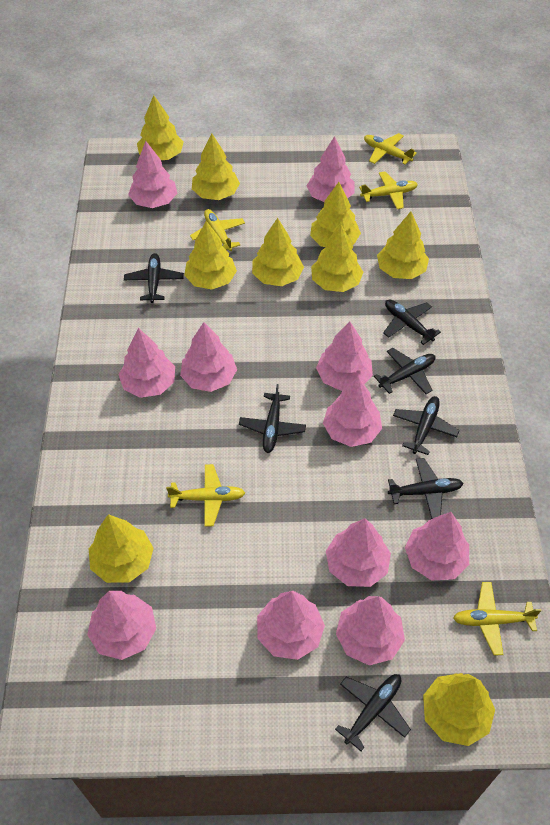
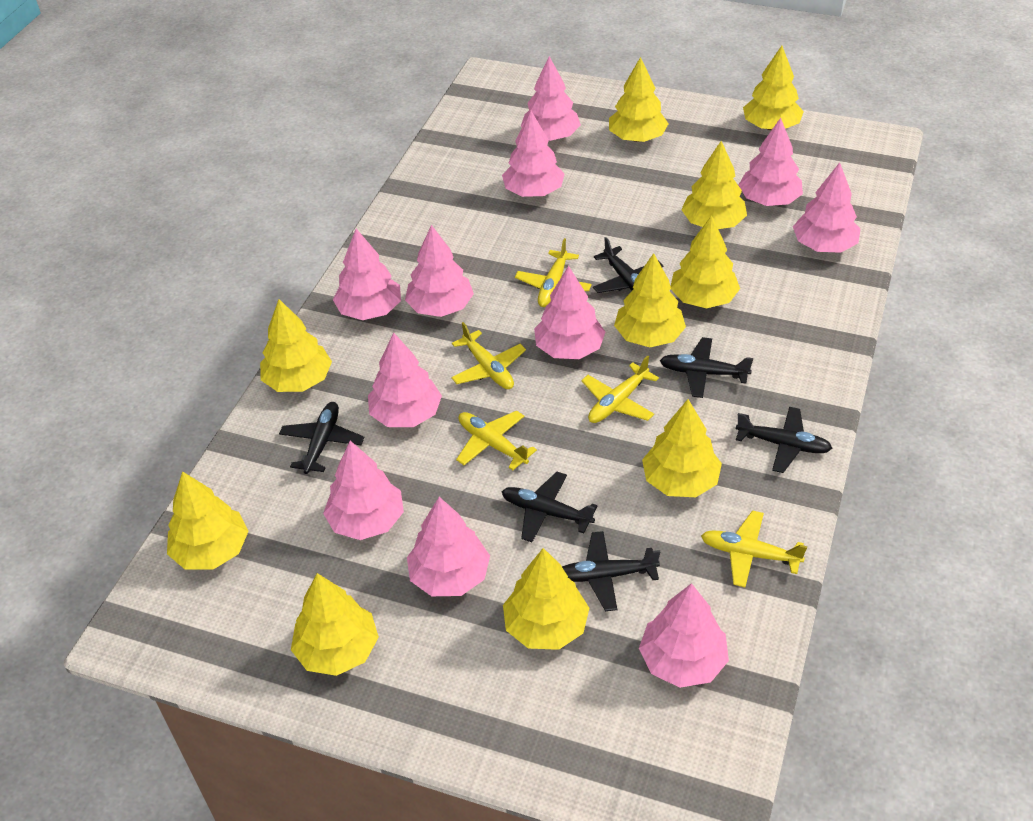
black plane: [124,253,184,303] [239,384,306,453] [335,674,411,751] [374,348,435,394] [383,300,441,345] [388,458,463,519] [393,396,460,455] = 7 -> [279,402,364,474] [501,472,597,542] [562,531,660,611] [593,237,664,293] [660,337,753,398] [736,407,832,473] = 6
yellow tree: [89,514,154,583] [137,95,184,160] [184,221,237,290] [192,134,240,200] [252,218,304,286] [310,182,361,247] [311,224,363,292] [377,212,429,279] [423,673,495,746] = 9 -> [167,471,249,569] [260,299,332,392] [291,573,379,676] [503,548,589,650] [609,57,668,142] [614,253,686,347] [642,399,722,497] [671,215,740,308] [681,141,747,229] [743,46,804,130] = 10

